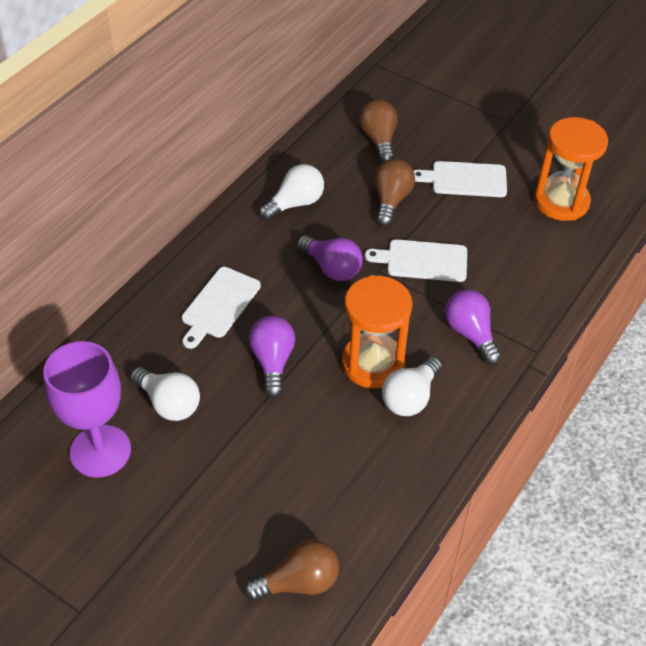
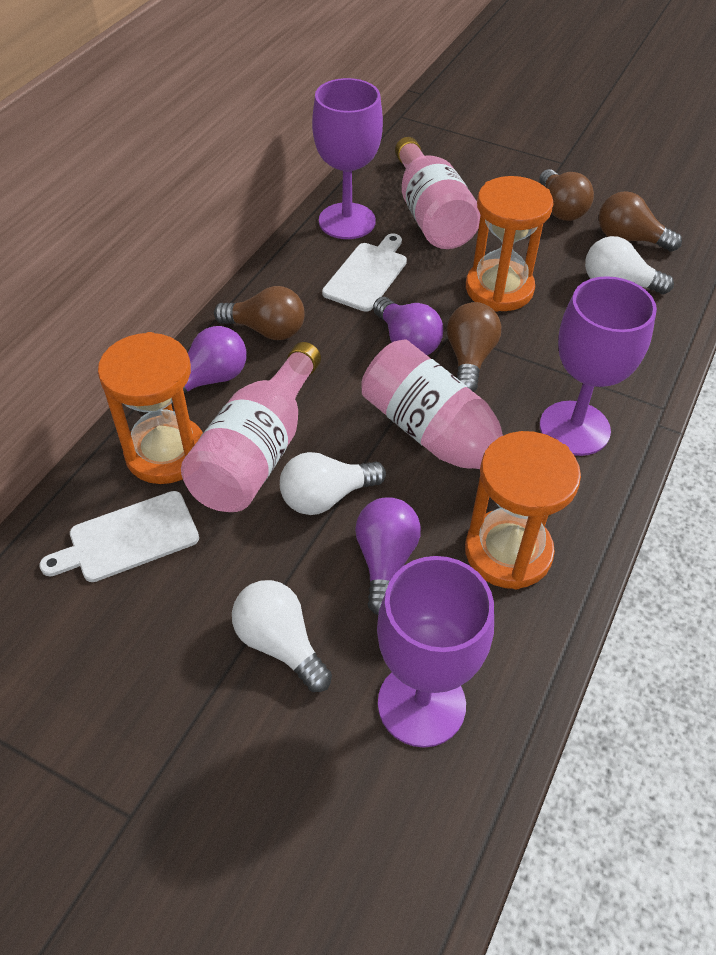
brown light bulb: [244,539,339,601] [359,99,398,163] [374,159,415,227] = 3 -> [214,286,305,340] [447,302,501,392] [539,169,594,221] [599,191,682,252] = 4
orange hourglass: [342,275,412,388] [534,117,608,221] = 2 -> [98,332,203,484] [465,431,581,589] [466,176,553,312] = 3
pink bottle: none = 0 -> [181,342,321,512] [361,340,552,518] [395,137,481,249] = 3
purple goblet: [43,341,131,478] = 1 -> [312,78,383,239] [377,556,494,748] [540,276,657,456] = 3
white cutting board: [182,267,261,349] [365,239,467,282] [414,161,507,197] = 3 -> [40,491,199,582] [322,233,407,312] = 2

